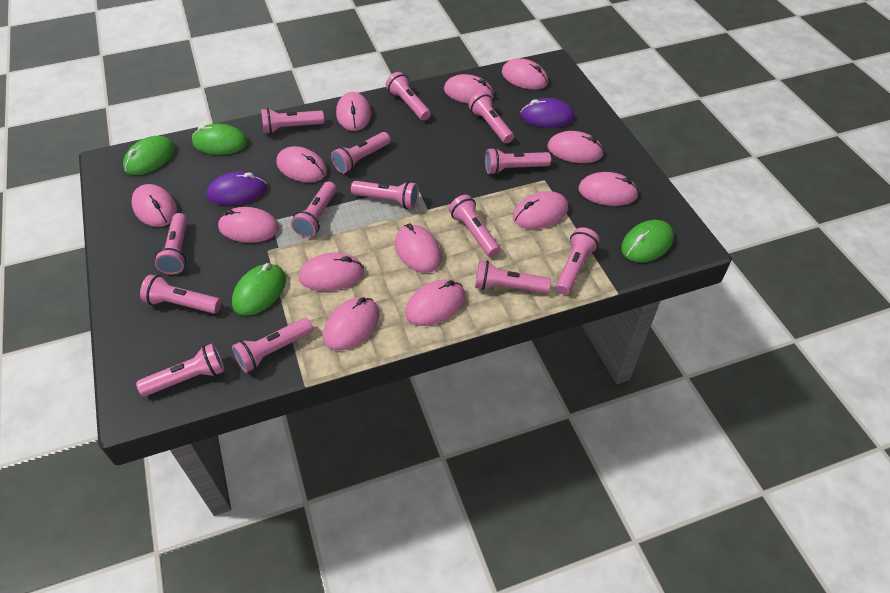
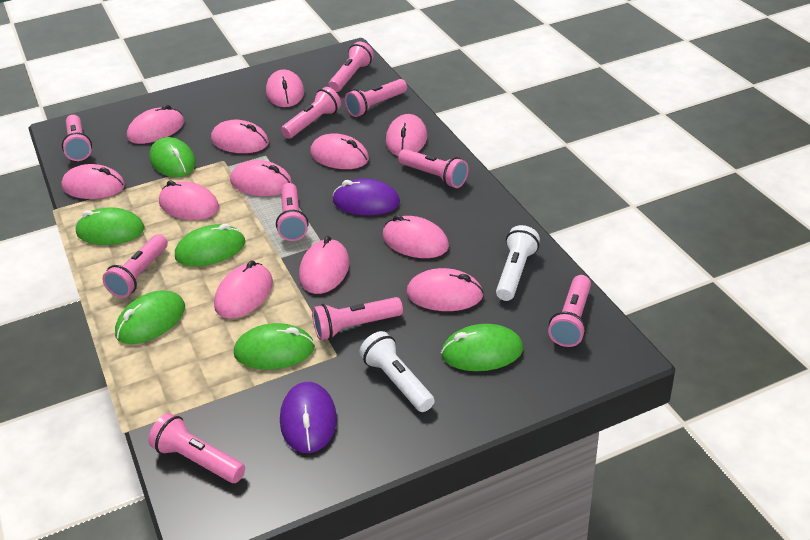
green mouse: [123,136,175,175] [192,124,248,155] [232,263,286,316] [621,220,674,262] = 4 -> [75,207,145,245] [115,290,185,344] [149,137,196,177] [175,224,245,266] [234,323,315,370] [441,324,523,371] = 6
pink flashlight: [136,343,225,397] [140,274,221,314] [155,213,188,275] [232,318,313,373] [261,108,324,134] [291,182,337,238] [331,132,390,173] [351,181,419,209] [386,72,431,121] [449,195,500,257] [468,92,514,144] [475,260,551,293] [485,148,551,175] [556,227,600,295] = 14 -> [62,115,92,161] [102,234,168,298] [148,413,245,483] [276,183,309,241] [281,87,341,139] [312,297,403,340] [329,41,374,92] [345,79,407,117] [398,149,468,188] [548,275,591,347] = 10
pink mouse: [131,184,177,227] [218,207,279,243] [276,146,327,182] [299,253,364,291] [323,297,379,351] [336,92,371,131] [395,223,442,273] [405,279,465,326] [444,74,494,104] [502,58,548,90] [513,191,568,229] [548,131,604,163] [578,172,639,206] = 13 -> [61,164,125,199] [127,105,184,144] [159,181,219,220] [211,120,269,153] [214,260,273,319] [230,160,292,196] [266,69,304,107] [299,236,350,294] [310,133,369,169] [383,215,449,258] [386,114,427,156] [407,268,484,311] = 12
white flashlight: none = 0 -> [359,331,435,412] [496,225,540,301] = 2

